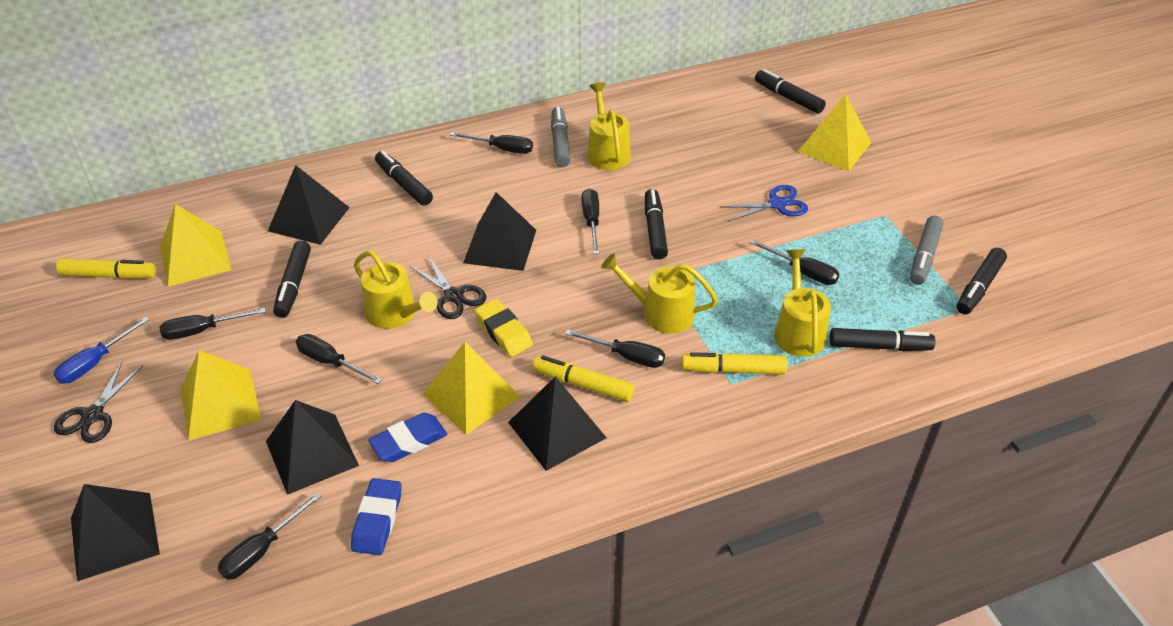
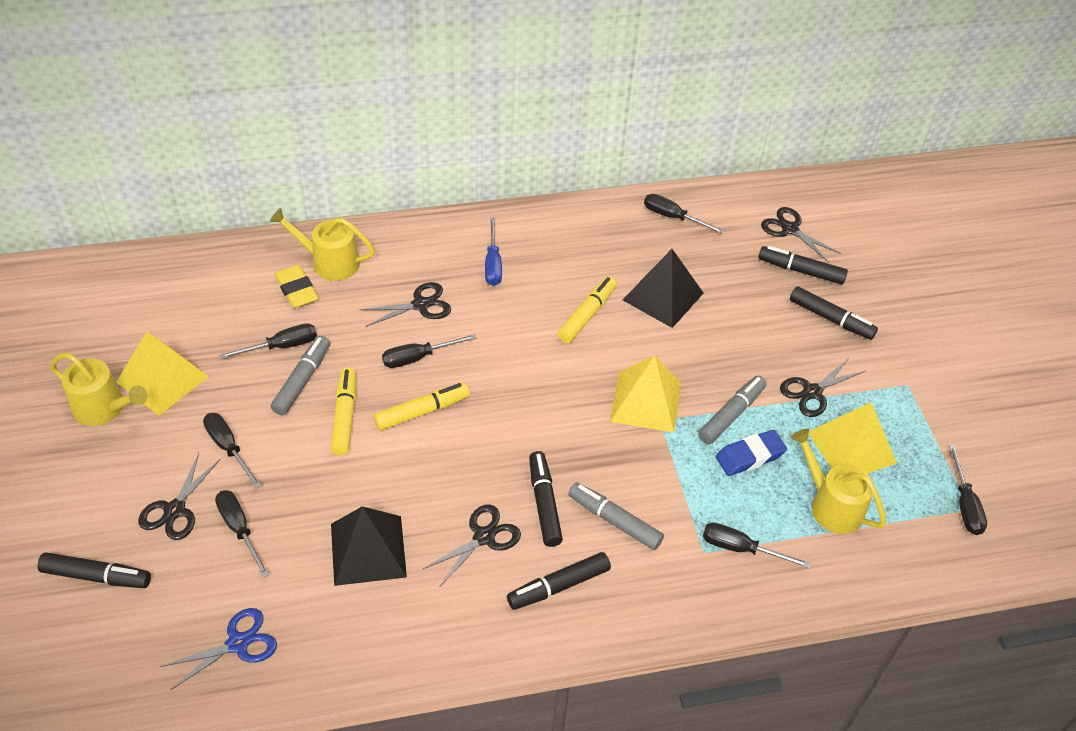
black marker: [273,241,311,318] [375,151,433,206] [645,189,668,259] [755,69,826,114] [830,328,935,351] [957,248,1007,314] = 6 -> [37,552,151,588] [507,552,611,610] [529,451,563,547] [758,246,848,285] [790,286,878,340] = 5
black pyramid: [71,484,160,581] [266,400,359,495] [268,165,350,245] [463,192,536,271] [508,376,607,471] = 5 -> [331,506,407,586] [623,249,704,328] = 2
black scissors: [54,361,143,443] [410,256,486,319] = 2 -> [138,453,220,540] [360,282,451,327] [423,504,521,586] [761,207,841,263] [780,358,865,417] = 5
blue eraser: [351,478,401,555] [368,413,447,462] = 2 -> [716,430,787,476] = 1
grey marker: [551,107,570,167] [910,216,944,285] = 2 -> [271,336,330,416] [568,482,664,550] [698,376,767,444] = 3
yellow pyramid: [160,204,231,287] [180,350,261,440] [423,342,520,435] [798,94,871,171] = 4 -> [116,332,209,416] [610,355,681,433] [808,402,897,474] = 3
yellow watering can: [354,251,438,329] [587,82,631,170] [601,253,718,334] [774,249,831,357] = 4 -> [50,353,148,426] [270,208,375,281] [791,428,886,534] = 3

